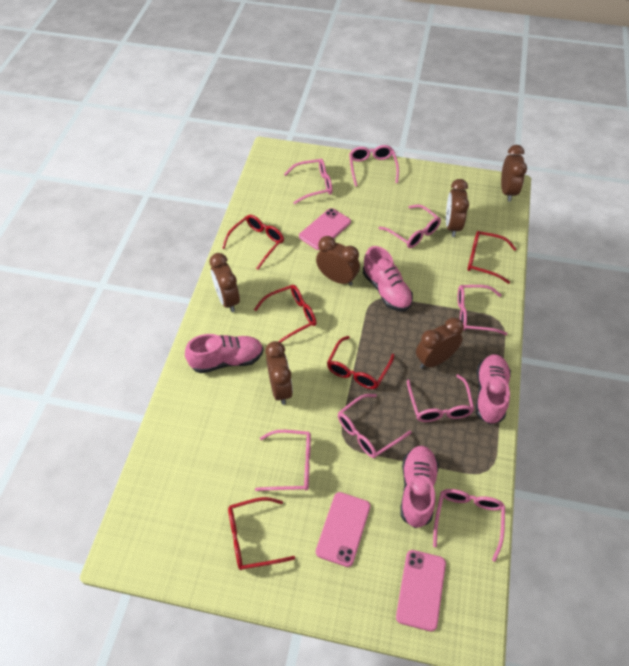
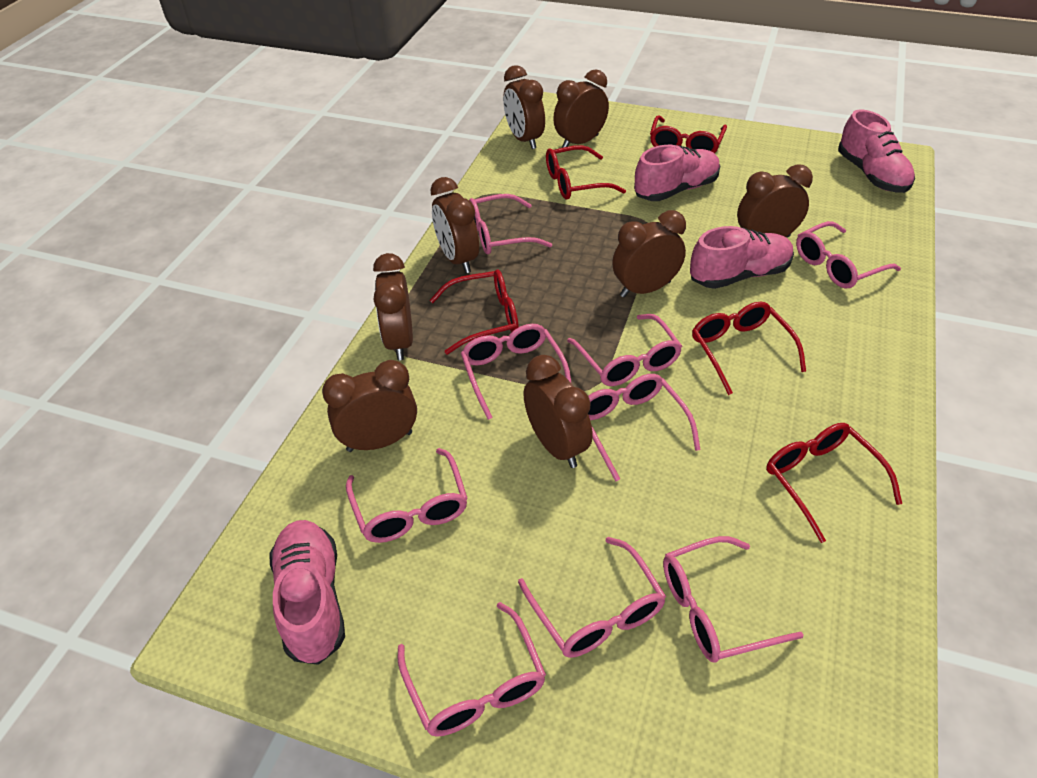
brown clock: [209,253,240,312] [265,341,293,405] [316,236,360,286] [416,317,464,369] [446,179,469,237] [501,145,527,202] = 6 -> [322,360,417,452] [373,253,413,360] [431,177,479,273] [503,65,545,149] [523,355,593,468] [553,70,609,148] [612,210,686,297] [737,164,813,237] = 8
pink glasses: [255,430,311,491] [284,159,332,204] [338,394,411,458] [349,145,399,187] [378,204,441,248] [407,374,474,422] [433,489,505,562] [458,285,507,335] = 8 -> [346,448,468,543] [398,602,546,737] [461,324,572,420] [469,194,552,254] [518,537,666,658] [567,314,682,386] [588,374,701,481] [663,536,804,663] [796,221,901,289] = 9
pink phone: [299,208,351,250] [316,492,370,567] [396,550,446,632] = 3 -> none = 0

